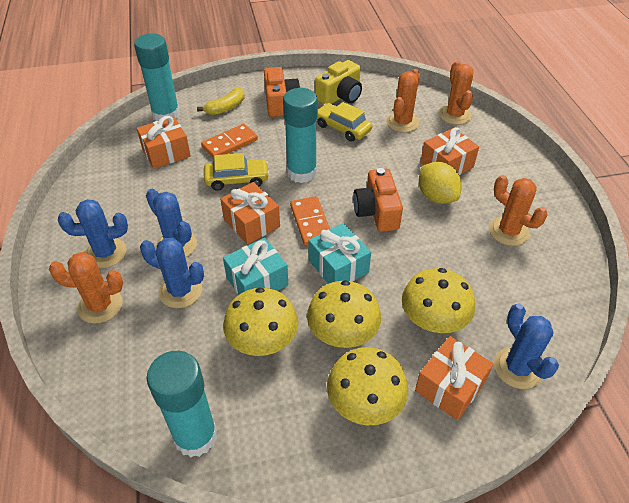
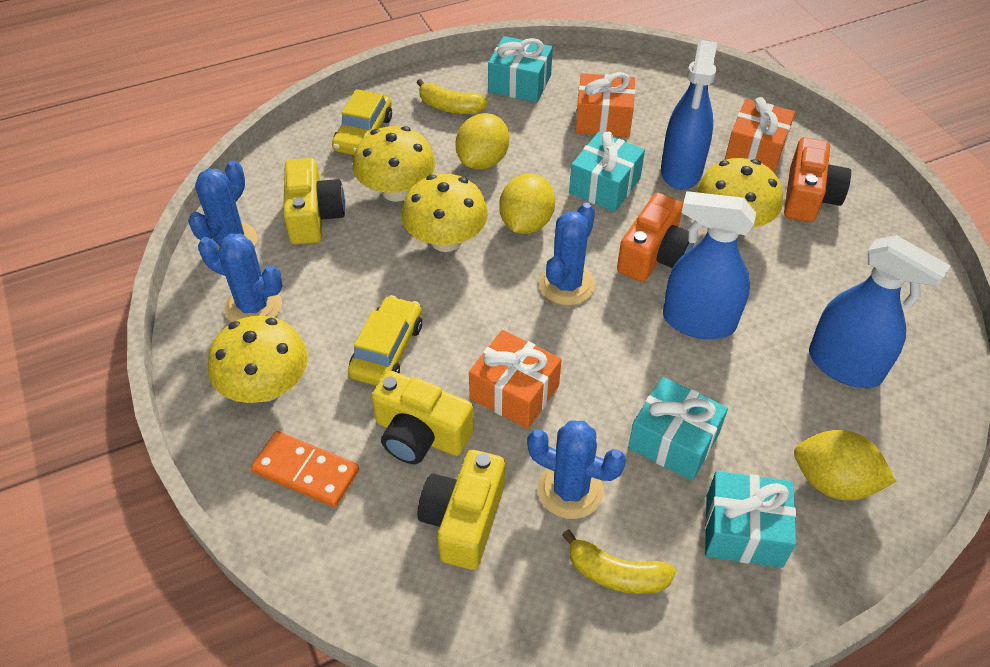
blue spray bottle: none = 0 -> [661,40,717,190] [663,191,756,339] [809,235,951,388] = 3
orange cactus: [49,252,123,324] [386,69,420,132] [439,61,474,125] [489,175,547,246] = 4 -> none = 0
orange domino: [201,124,258,159] [290,196,330,246] = 2 -> [251,431,359,507] = 1
orange gift: [137,116,191,169] [220,182,280,244] [415,336,493,420] [420,127,479,175] = 4 -> [469,330,562,429] [575,72,635,137] [725,97,795,173] = 3
turquoise gift: [223,238,288,295] [308,223,371,284] = 2 -> [488,36,553,103] [569,132,645,212] [628,377,728,481] [705,471,796,568] = 4
turquoise glue stick: [134,33,180,121] [147,351,217,457] [283,88,318,183] = 3 -> none = 0
yellow banana: [197,88,245,115] = 1 -> [417,79,488,114] [562,530,676,594] = 2
yellow camera: [315,60,362,104] = 1 -> [283,158,345,245] [372,371,474,464] [417,450,505,570] = 3
yellow lemon: [419,162,462,204] = 1 -> [456,113,509,170] [499,173,555,234] [794,430,896,500] = 3

